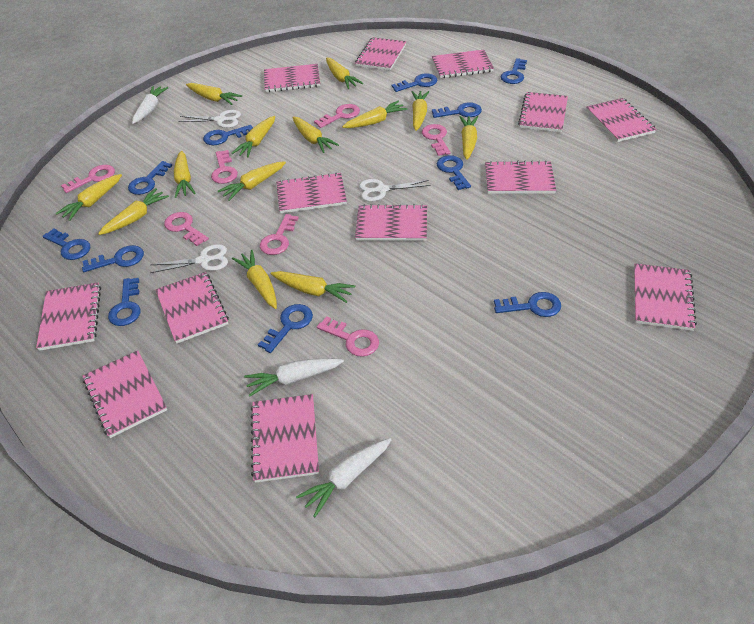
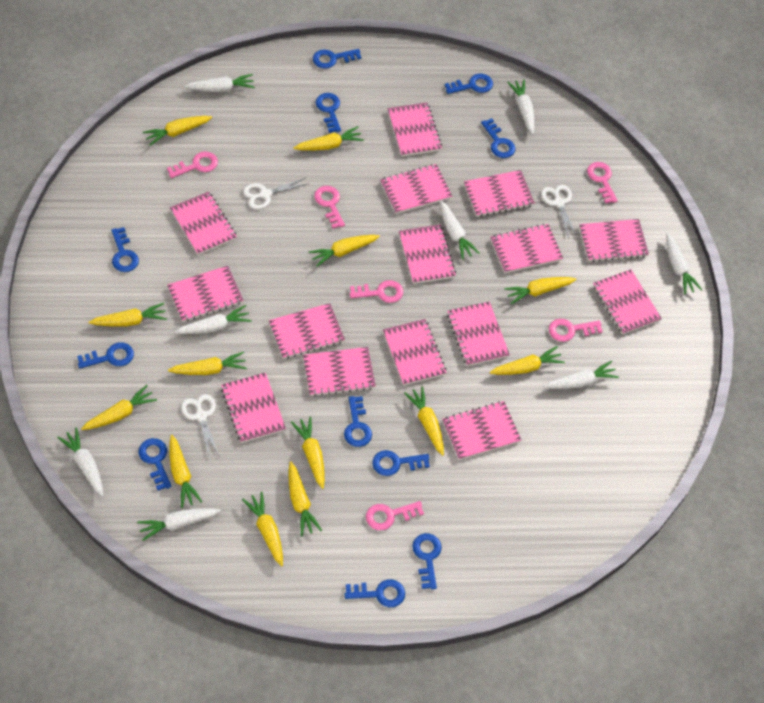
pink key: [61,165,115,193] [164,212,209,246] [211,150,238,184] [260,214,299,255] [314,104,360,128] [317,316,379,357] [422,124,451,156] = 7 -> [167,151,218,178] [314,186,345,229] [350,280,403,303] [366,501,424,530] [549,319,603,342] [587,162,618,203] = 6
pink notebook: [36,282,101,351] [83,350,167,438] [155,272,229,344] [251,394,319,483] [264,64,320,92] [276,172,347,213] [355,37,406,71] [355,204,427,241] [432,50,494,78] [485,160,556,194] [518,92,568,132] [586,98,657,142] [634,263,697,331] = 13 -> [167,266,244,322] [170,192,237,255] [221,372,286,443] [269,303,345,359] [303,347,376,397] [380,164,452,214] [383,319,447,386] [388,102,442,156] [399,224,456,284] [442,401,521,460] [447,301,510,366] [464,170,535,217] [490,224,563,273] [579,219,649,262] [593,269,662,334] = 15
white carrot: [132,86,169,124] [244,358,344,396] [296,438,392,517] = 3 -> [57,428,104,496] [137,508,221,541] [175,305,252,334] [184,74,255,92] [440,200,479,260] [507,79,535,134] [544,361,619,389] [666,233,702,294] = 8

